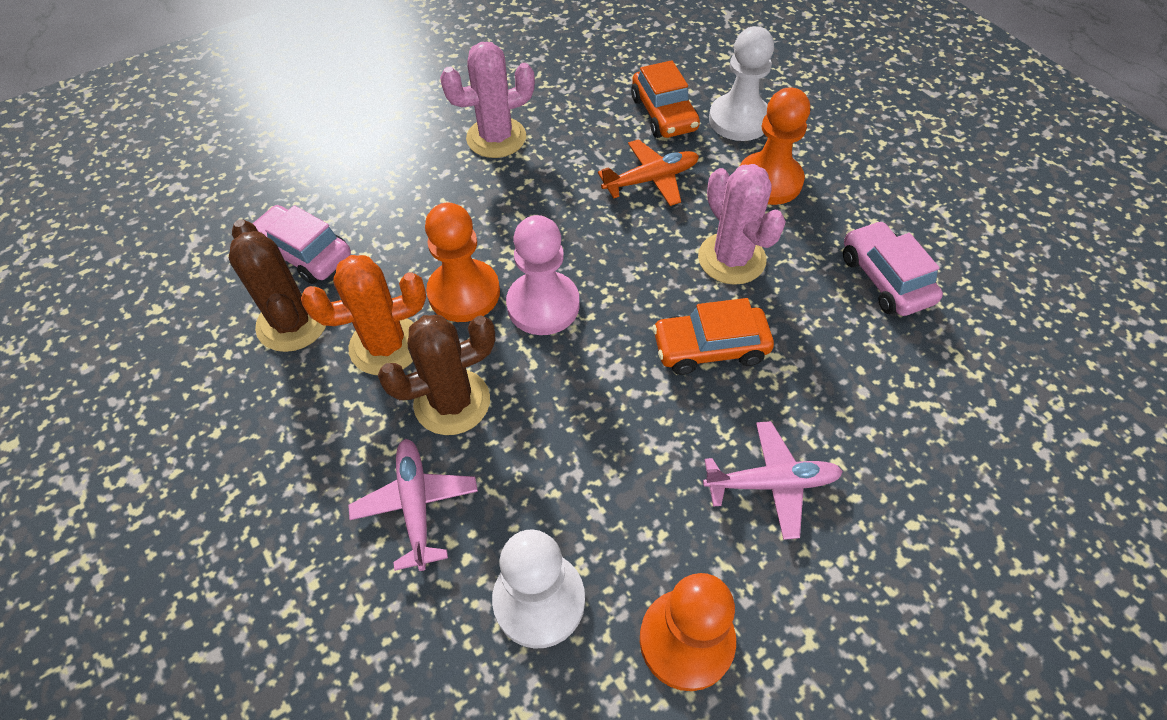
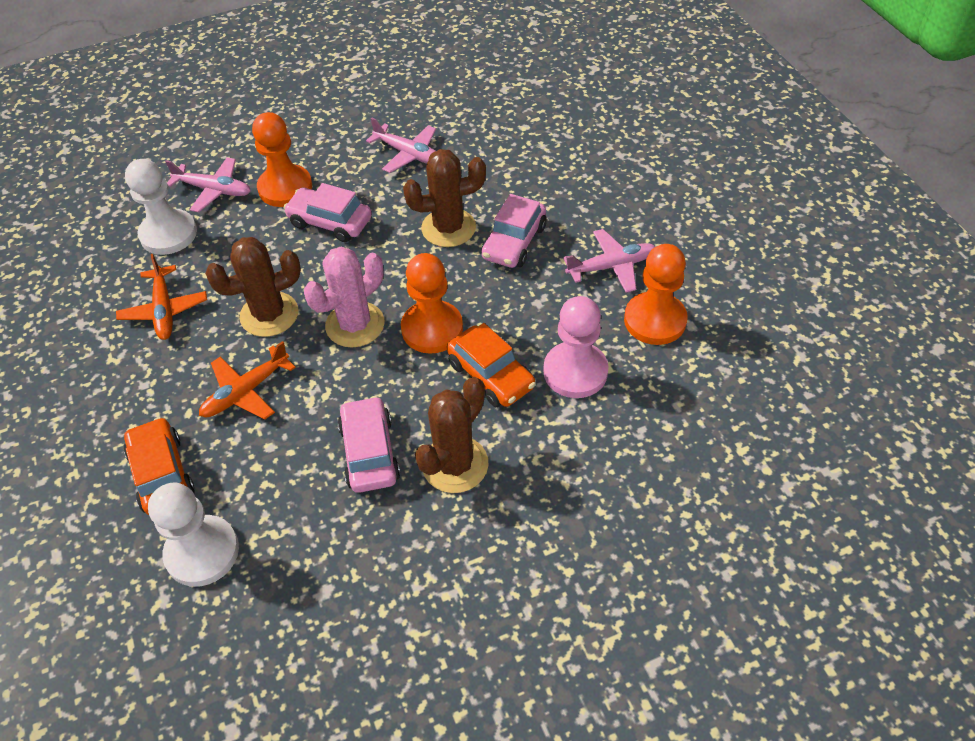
brown cactus: [229,219,326,352] [378,315,495,435] = 2 -> [205,237,301,337] [403,149,486,247] [415,377,488,493] = 3
orange cactus: [301,255,426,375] = 1 -> none = 0
orange plane: [598,139,699,206] = 1 -> [116,254,207,340] [199,341,296,419] = 2
pink cactus: [440,42,535,158] [698,164,786,285] = 2 -> [304,247,385,348] = 1
pink car: [252,205,351,284] [843,221,943,316] = 2 -> [284,183,372,242] [338,396,400,493] [481,194,547,268] = 3
pink plane: [348,439,478,571] [703,421,843,540] = 2 -> [165,157,251,213] [366,117,436,173] [563,229,655,293] = 3

